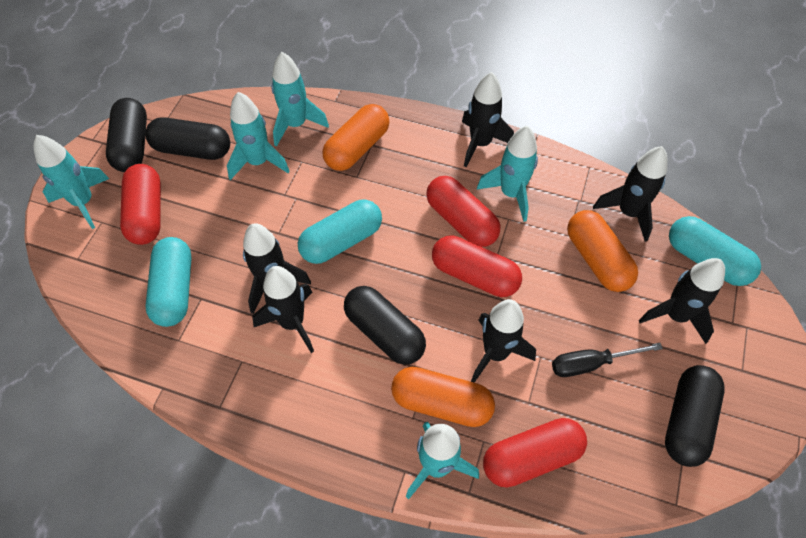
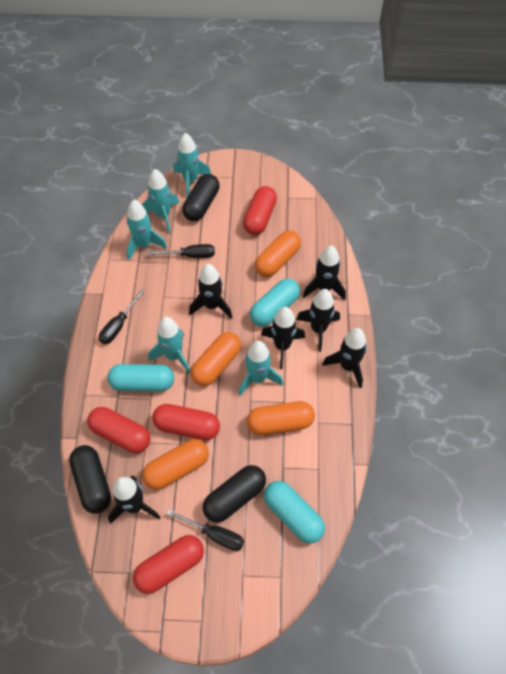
black capsule: [106,98,147,172] [145,117,230,160] [344,286,426,364] [665,365,724,467] = 4 -> [69,445,111,514] [182,174,220,221] [203,465,266,523] = 3
black screwdriver: [552,343,663,377] = 1 -> [99,289,145,344] [148,244,215,258] [167,510,244,551] = 3
orange capsule: [323,104,389,171] [391,367,495,427] [567,210,638,292] = 3 -> [142,439,209,490] [191,332,241,386] [247,401,315,435] [255,230,301,277] = 4

